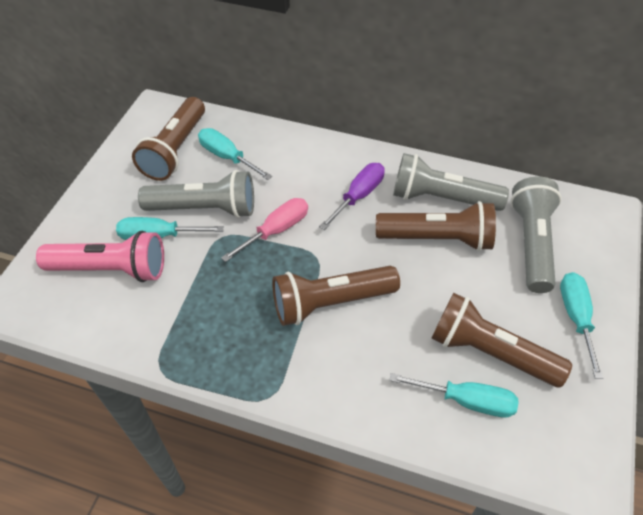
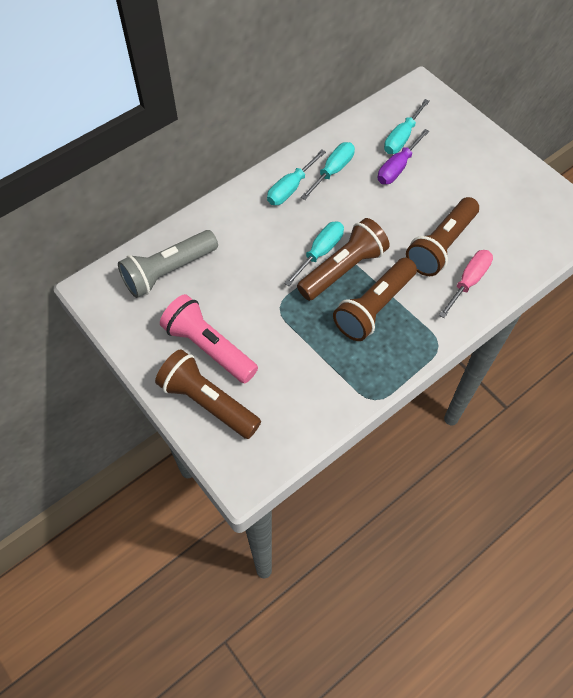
grey flashlight: [138,170,254,218] [393,153,509,211] [510,176,562,293] = 3 -> [118,230,218,298] = 1

